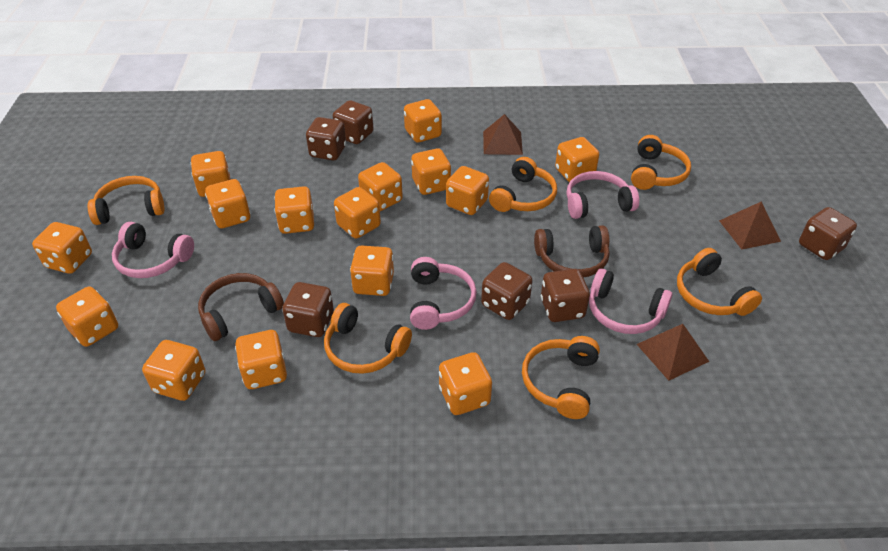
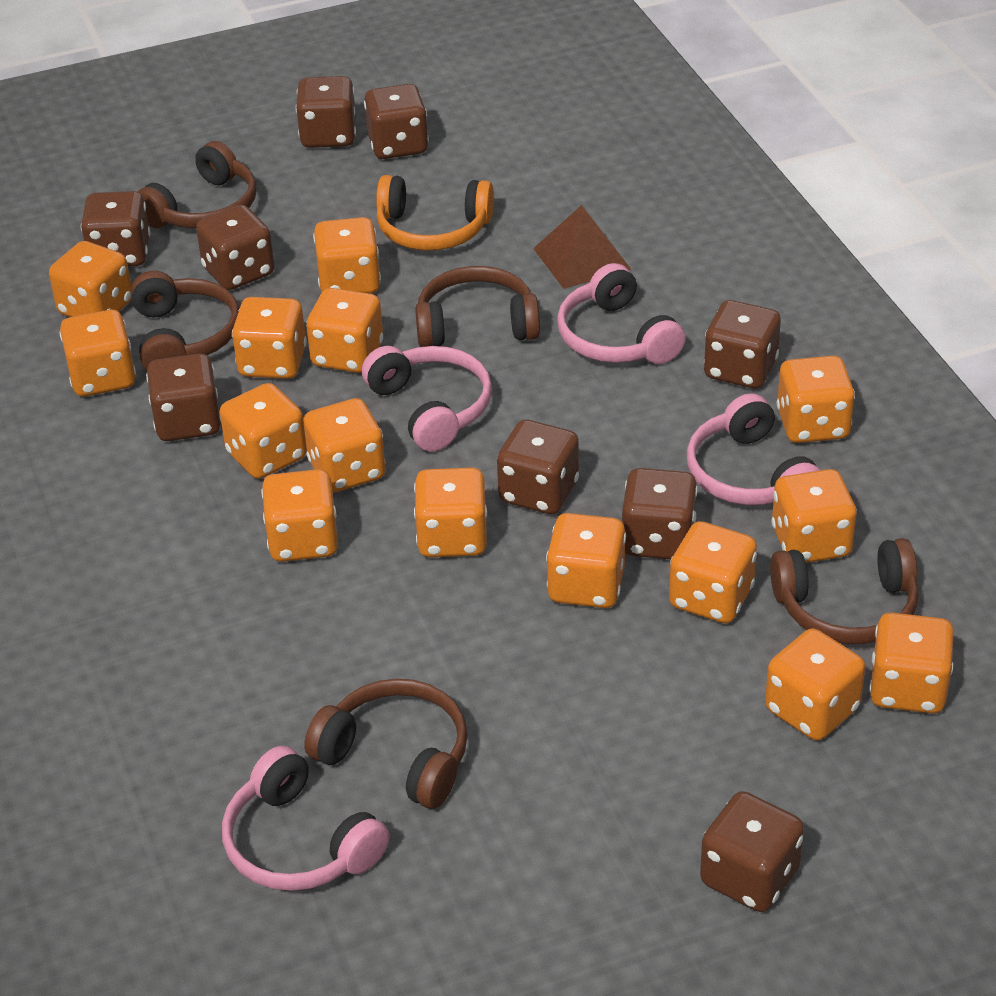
brown dice: [282,282,334,337] [306,117,346,160] [333,100,374,144] [481,262,532,320] [541,269,590,322] [799,207,857,260] = 6 -> [81,191,150,267] [146,354,221,441] [196,205,274,290] [296,76,356,148] [364,84,429,159] [497,420,579,514] [622,468,698,559] [700,791,804,912] [704,300,781,389] = 9
brown headphones: [198,273,284,341] [534,225,610,277] = 2 -> [131,271,239,370] [137,141,257,228] [304,679,468,809] [415,266,540,347] [770,538,918,644] = 5
brown pyramid: [483,114,523,155] [637,324,709,381] [719,201,781,249] = 3 -> [533,205,631,289] = 1
orange headphones: [88,176,164,225] [324,303,412,374] [489,157,557,212] [522,336,600,419] [631,135,691,190] [677,248,762,316] = 6 -> [376,175,494,251] = 1

